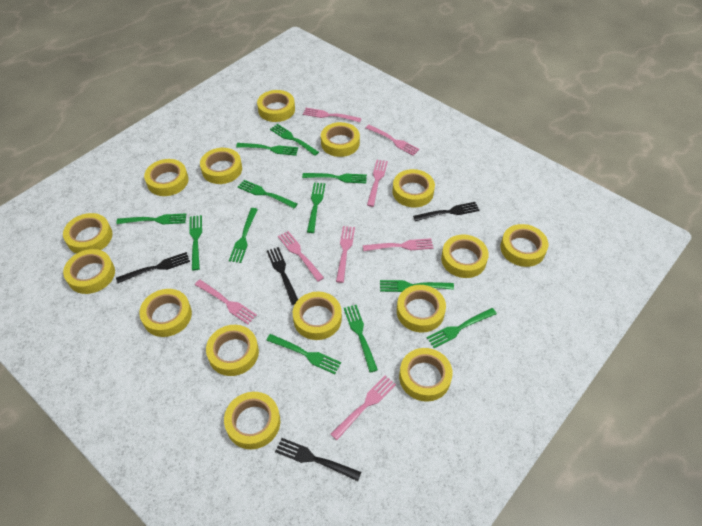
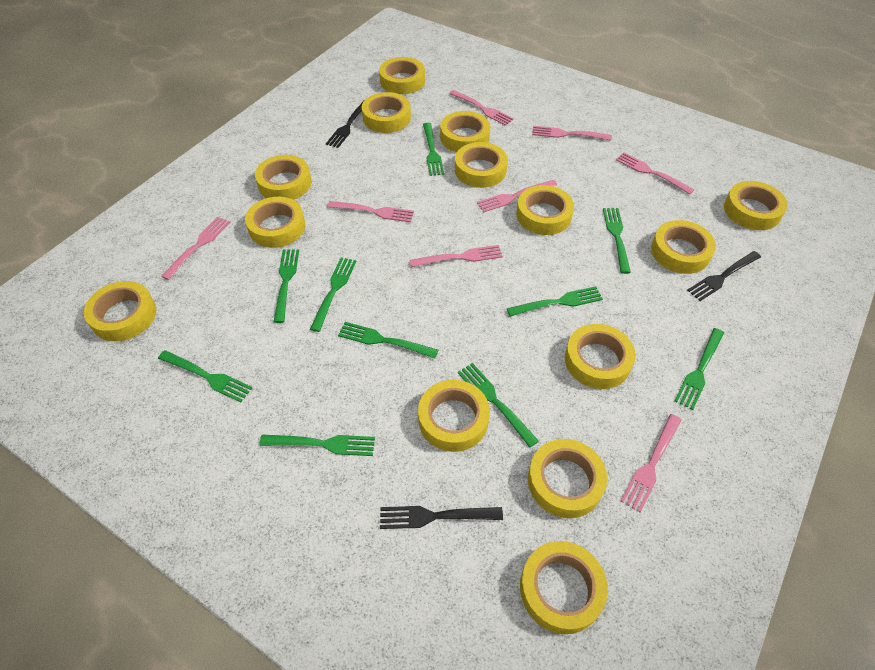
black fork: [116,252,190,283] [267,247,298,305] [275,438,361,481] [413,202,480,221] = 4 -> [326,100,365,148] [380,506,503,529] [687,251,761,301] = 3
green fork: [116,213,186,224] [189,215,202,271] [229,208,258,263] [236,143,298,156] [238,180,297,208] [266,334,341,374] [270,124,319,156] [302,173,367,183] [307,183,325,233] [344,305,378,372] [380,280,454,292] [427,308,497,348] = 12 -> [158,350,252,402] [259,435,375,456] [273,249,299,323] [310,257,356,332] [338,322,438,358] [423,123,444,176] [458,363,539,448] [507,286,603,317] [603,208,631,274] [674,328,724,410] = 10
yellow tape: [63,213,113,254] [63,249,115,294] [139,289,192,337] [144,159,188,196] [200,148,242,184] [206,325,259,376] [224,392,280,449] [257,90,295,122] [293,292,342,340] [321,122,360,157] [392,169,435,208] [397,285,446,333] [399,348,453,401] [441,235,489,278] [500,224,548,267] = 15 -> [84,281,156,341] [245,197,305,248] [255,155,311,200] [362,92,411,133] [379,57,425,94] [418,380,490,452] [440,111,490,152] [455,142,508,188] [516,185,574,235] [520,541,608,634] [528,439,607,518] [565,324,636,389] [651,220,716,274] [724,181,788,230] = 14

